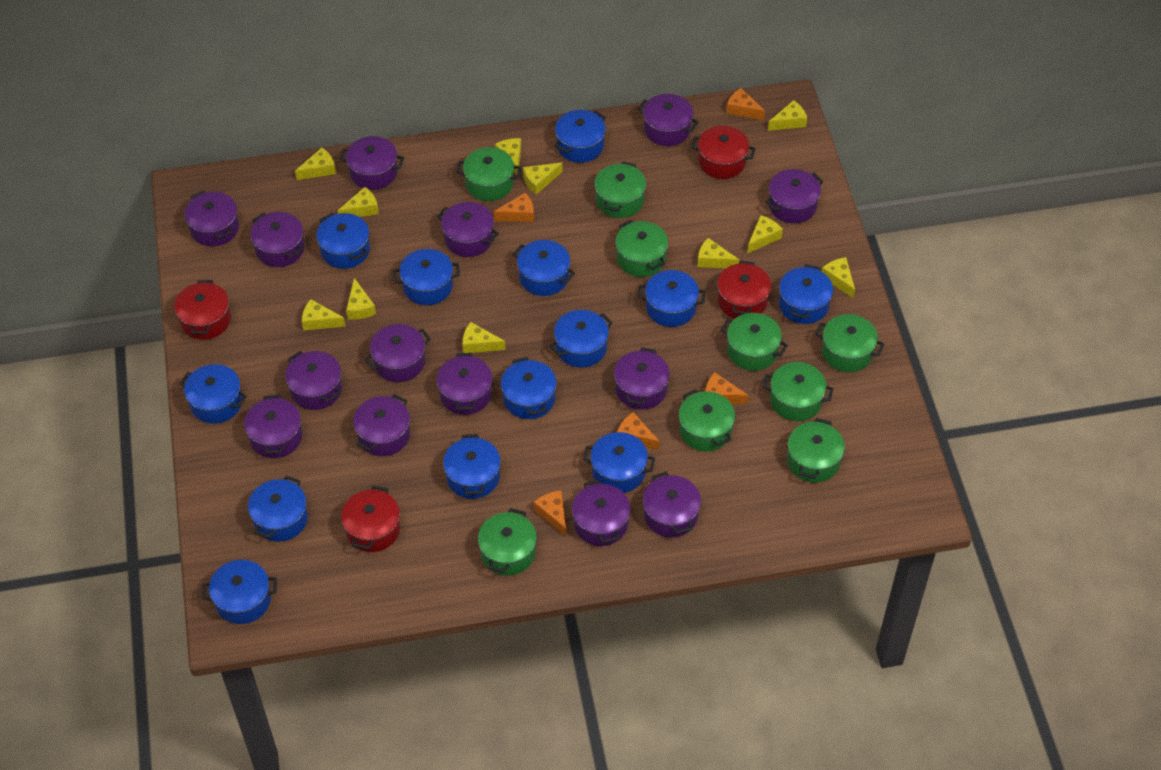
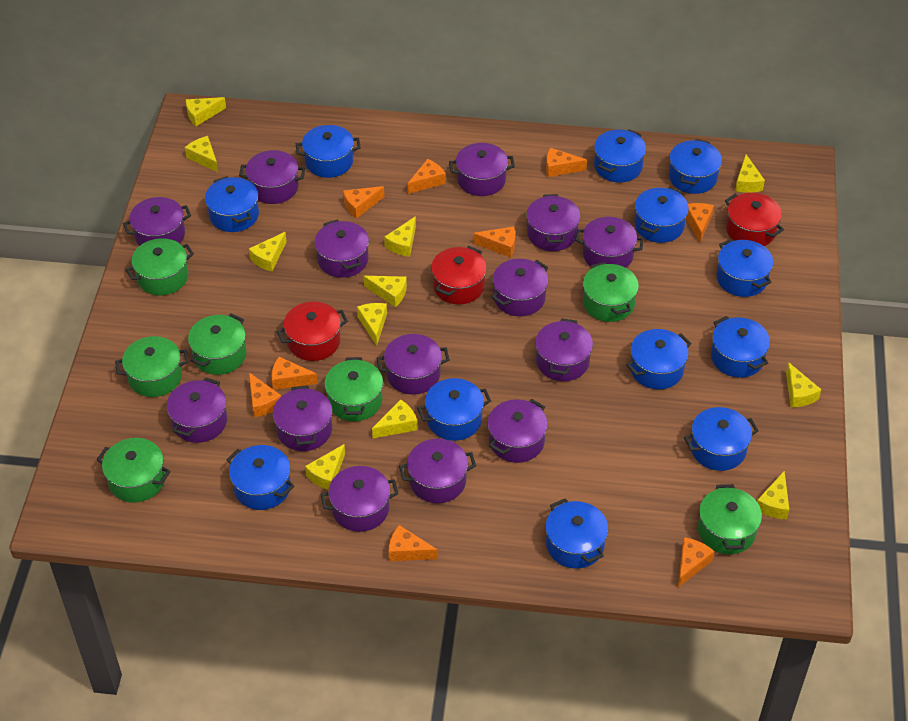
blue pot: [179,364,247,424] [202,560,277,624] [248,476,308,542] [316,213,370,269] [393,249,460,305] [443,434,501,499] [501,357,557,419] [513,240,575,296] [550,310,613,368] [554,110,606,163] [583,432,655,493] [638,270,706,327] [779,264,833,324] = 13 -> [205,176,259,232] [226,445,294,510] [296,125,361,178] [417,378,491,441] [545,499,608,568] [594,129,646,183] [626,329,692,390] [634,187,689,243] [669,139,722,194] [684,407,759,471] [711,316,770,378] [716,239,773,297] = 12
green pot: [456,147,521,201] [478,508,537,575] [594,162,646,218] [615,220,668,277] [679,389,735,451] [720,313,788,371] [763,362,833,421] [787,418,845,482] [815,314,884,372] = 9 -> [97,438,171,503] [115,336,189,397] [125,238,194,295] [188,314,247,375] [324,357,383,421] [583,262,639,322] [698,484,762,554] = 7
orange cheese: [493,192,534,222] [534,490,566,536] [617,412,660,450] [705,372,748,404] [726,88,765,120] = 5 -> [249,372,281,417] [271,357,318,390] [343,186,384,219] [389,525,438,561] [407,159,446,194] [473,227,515,258] [546,148,587,177] [678,537,715,587] [686,203,714,243] = 9
red pot: [174,280,231,340] [341,486,400,552] [691,126,756,179] [717,260,771,319] = 4 -> [277,302,348,361] [431,246,487,304] [725,193,784,246] = 3

